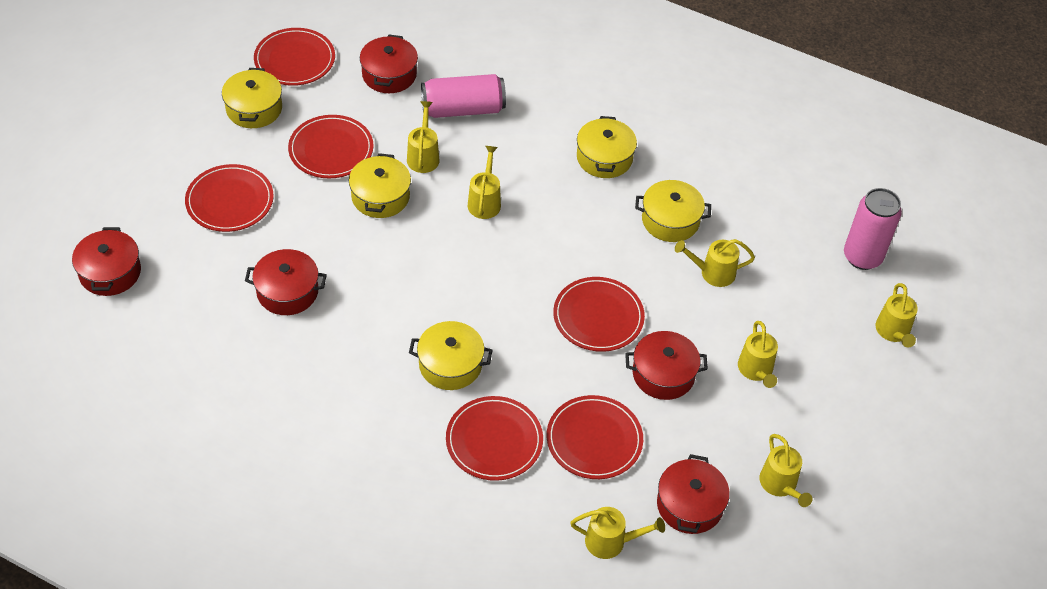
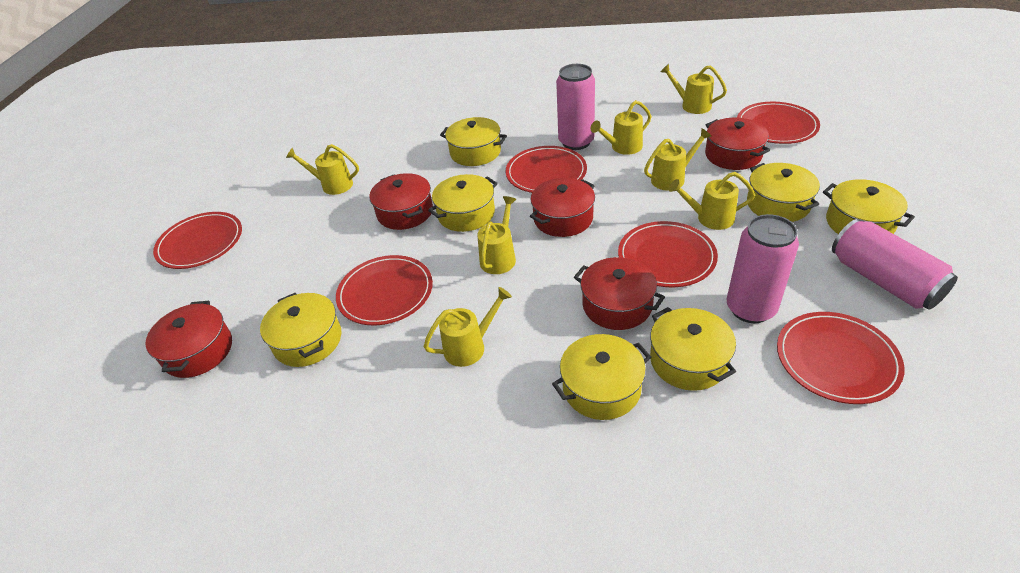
pink can: [421,74,506,118] [844,188,902,270] = 2 -> [556,64,595,150] [727,214,799,323] [832,219,958,310] = 3
yellow pot: [222,68,282,128] [349,153,411,218] [409,321,493,390] [577,116,637,178] [635,180,711,242] = 5 -> [260,293,341,367] [428,174,498,232] [440,117,507,166] [552,334,651,420] [650,307,736,391] [747,163,820,222] [823,179,915,234] = 7

